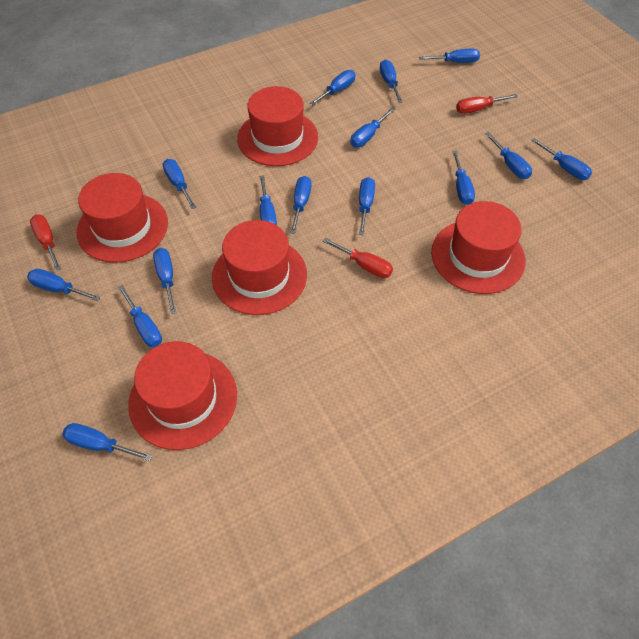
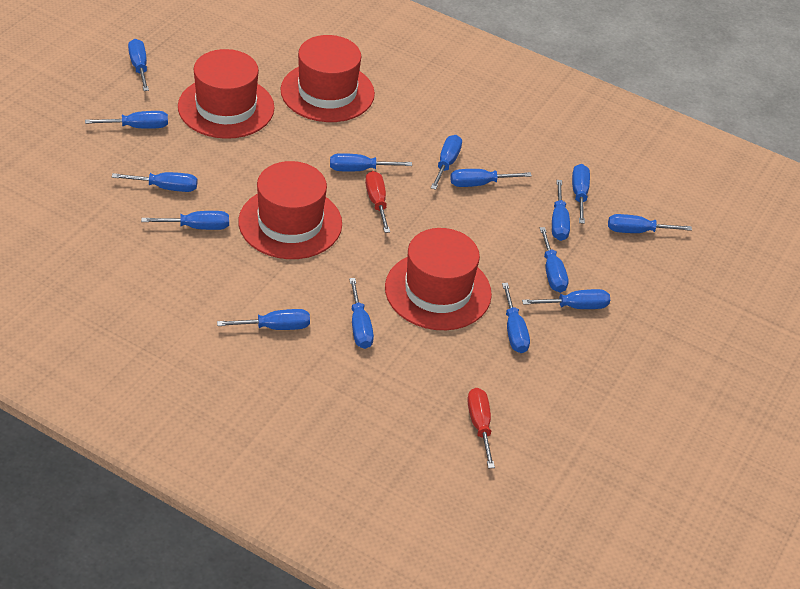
red hat: [76,173,168,263] [128,341,237,450] [212,220,307,315] [237,86,318,166] [431,201,525,294] = 5 -> [178,49,275,139] [238,161,342,259] [280,35,375,122] [385,228,492,330] = 4
red screwdriver: [30,215,61,271] [323,238,393,278] [456,94,518,114] = 3 -> [365,171,390,233] [467,388,495,468] = 2

